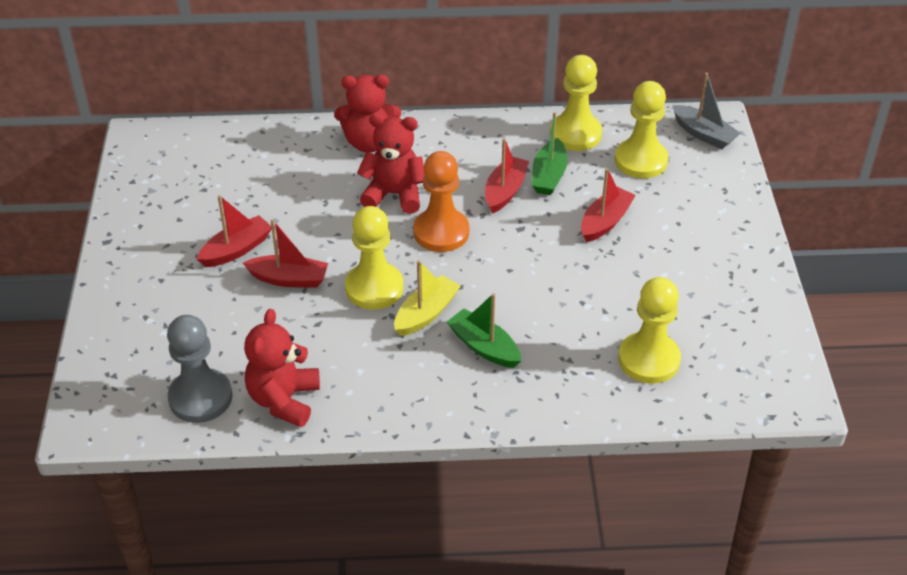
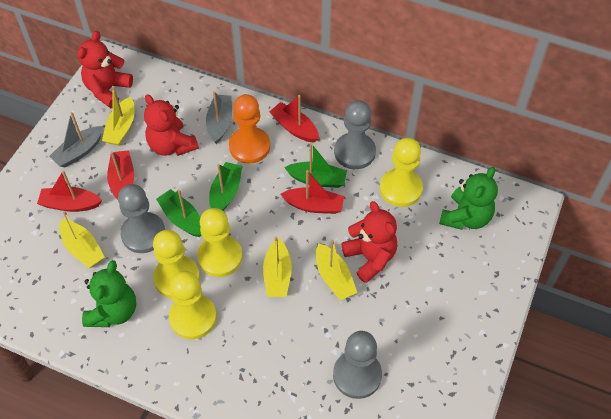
green boat: [447,293,521,368] [532,112,568,195] = 2 -> [156,189,202,237] [209,162,242,211] [284,143,347,188] = 3
green teddy bear: none = 0 -> [82,260,136,327] [439,167,498,230] = 2
grey boat: [672,73,740,149] = 1 -> [49,112,103,168] [206,91,232,144] = 2
grey pawn: [167,315,232,423] = 1 -> [118,184,165,253] [333,331,382,399] [334,100,376,169] = 3
yellow boat: [394,260,461,336] = 1 -> [59,211,105,268] [102,86,135,146] [263,237,292,297] [316,240,357,300] = 4

